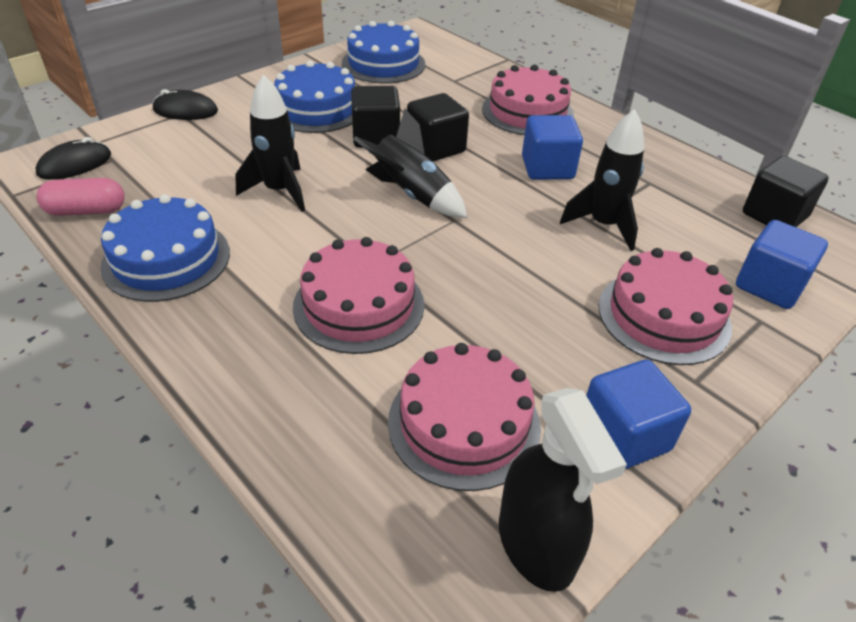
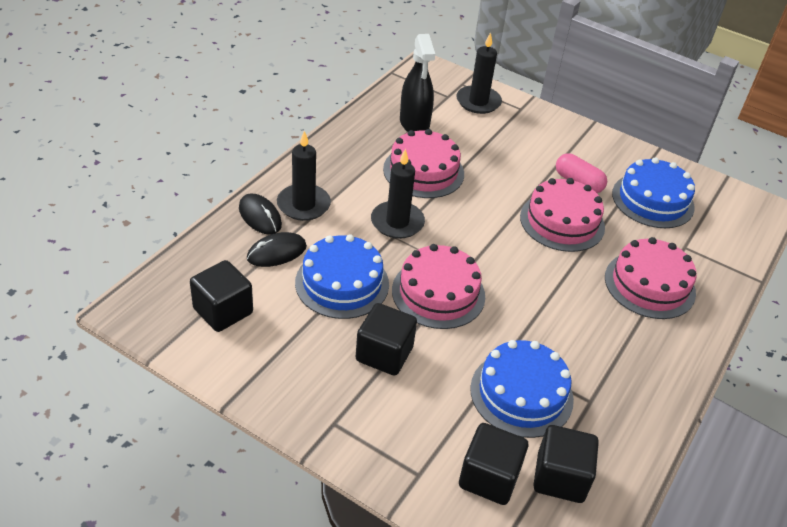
black candle: none = 0 -> [277,131,331,221] [371,148,425,239] [456,32,502,114] = 3
black cube: [351,86,400,148] [407,93,469,161] [743,156,829,227] = 3 -> [190,260,253,332] [356,303,417,376] [459,423,528,505] [534,425,599,503] = 4
black rocket: [235,74,305,212] [353,109,467,218] [560,109,644,251] = 3 -> none = 0
blue cube: [522,115,583,180] [586,359,691,469] [736,220,828,309] = 3 -> none = 0

